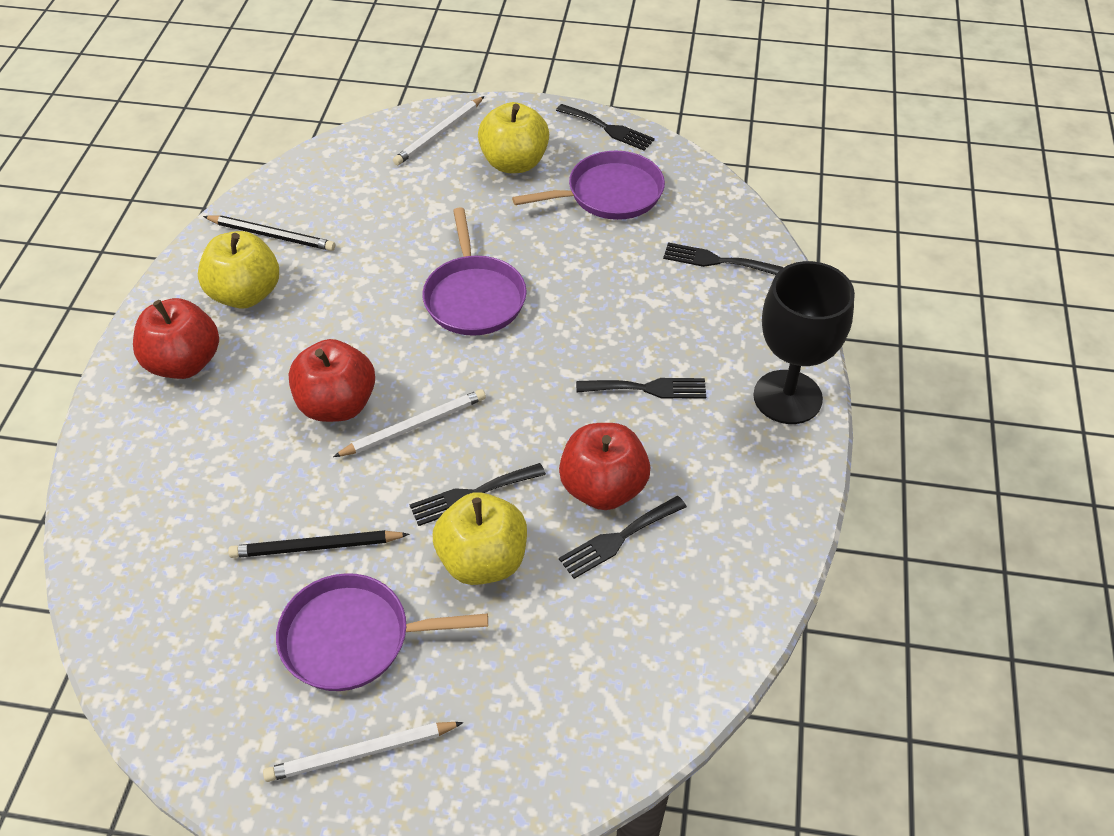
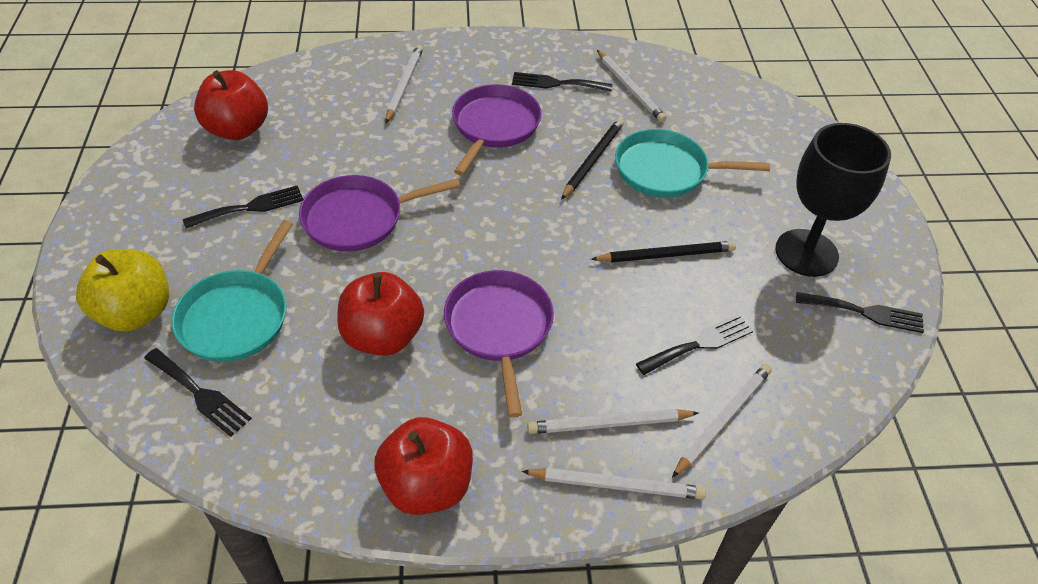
turquoise pan: none = 0 -> [172,220,293,362] [615,129,770,198] = 2
white pencil: [263,722,463,782] [333,389,486,457] [393,96,484,165] = 3 -> [385,45,423,123] [522,468,706,499] [527,409,699,434] [597,50,667,122] [672,364,772,478] = 5
yellow apple: [198,231,279,309] [433,492,527,585] [478,102,549,173] = 3 -> [76,249,169,332] = 1

